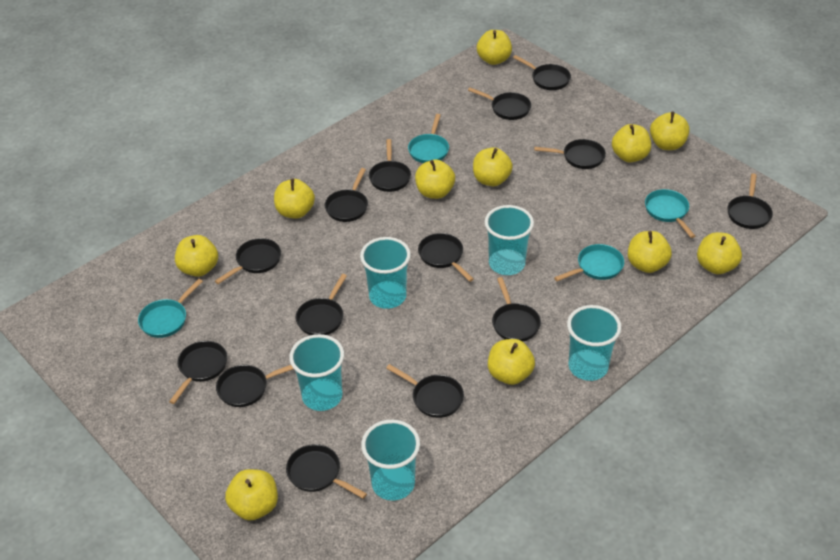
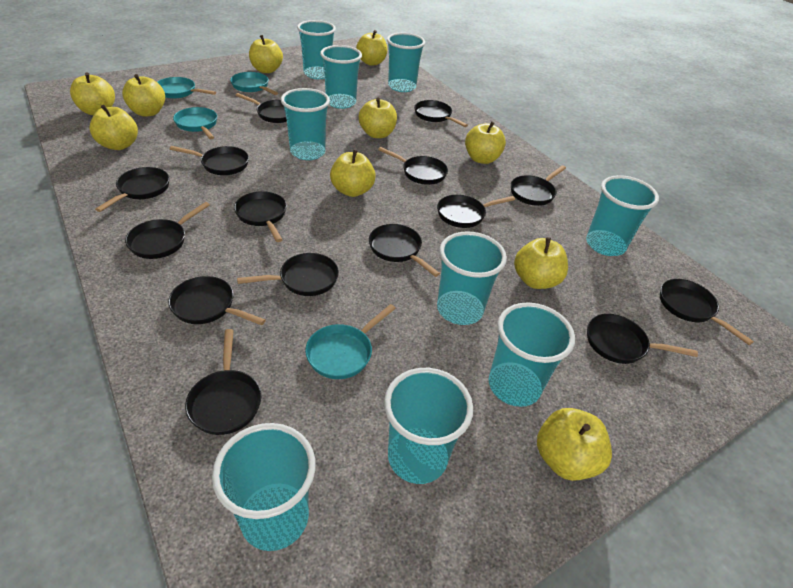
black pan: [169,341,227,404] [215,238,281,284] [216,365,293,407] [286,444,367,499] [296,274,347,335] [325,168,368,222] [369,139,411,192] [386,364,464,418] [418,233,474,282] [468,87,531,120] [492,277,541,342] [513,55,571,90] [534,139,606,169] [727,173,773,229] = 14 -> [95,167,169,212] [125,202,210,259] [168,276,266,326] [170,146,249,175] [185,329,261,435] [234,191,287,242] [235,93,287,123] [237,253,339,296] [369,224,440,277] [378,147,448,185] [414,100,468,127] [437,195,515,228] [511,166,566,206] [587,314,698,364] [660,279,754,345] = 15
turquoise cup: [289,334,344,411] [360,237,411,309] [361,420,420,501] [485,205,534,275] [567,305,621,381] = 5 -> [212,423,316,551] [281,88,330,160] [297,20,336,79] [320,45,362,109] [384,368,473,484] [387,33,425,92] [437,231,507,325] [489,302,575,407] [586,175,659,256] = 9
yellow apple: [175,235,218,277] [225,469,278,521] [274,179,315,219] [415,159,455,199] [473,147,513,186] [477,30,512,65] [488,339,535,385] [612,124,651,162] [628,231,672,273] [650,112,690,150] [697,232,742,274] = 11 -> [70,72,115,115] [89,105,138,150] [122,74,165,116] [249,35,283,73] [330,149,376,197] [356,30,387,66] [359,97,397,138] [465,121,506,164] [514,237,568,289] [537,408,612,481] = 10

